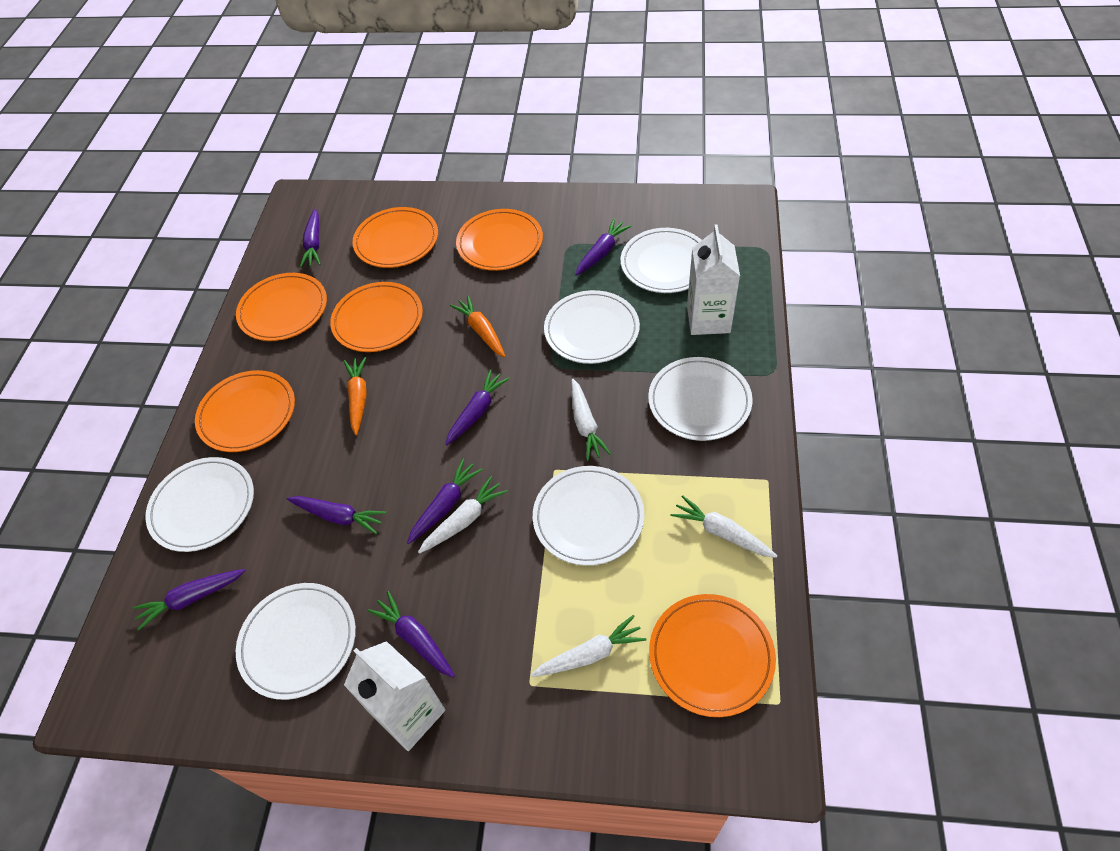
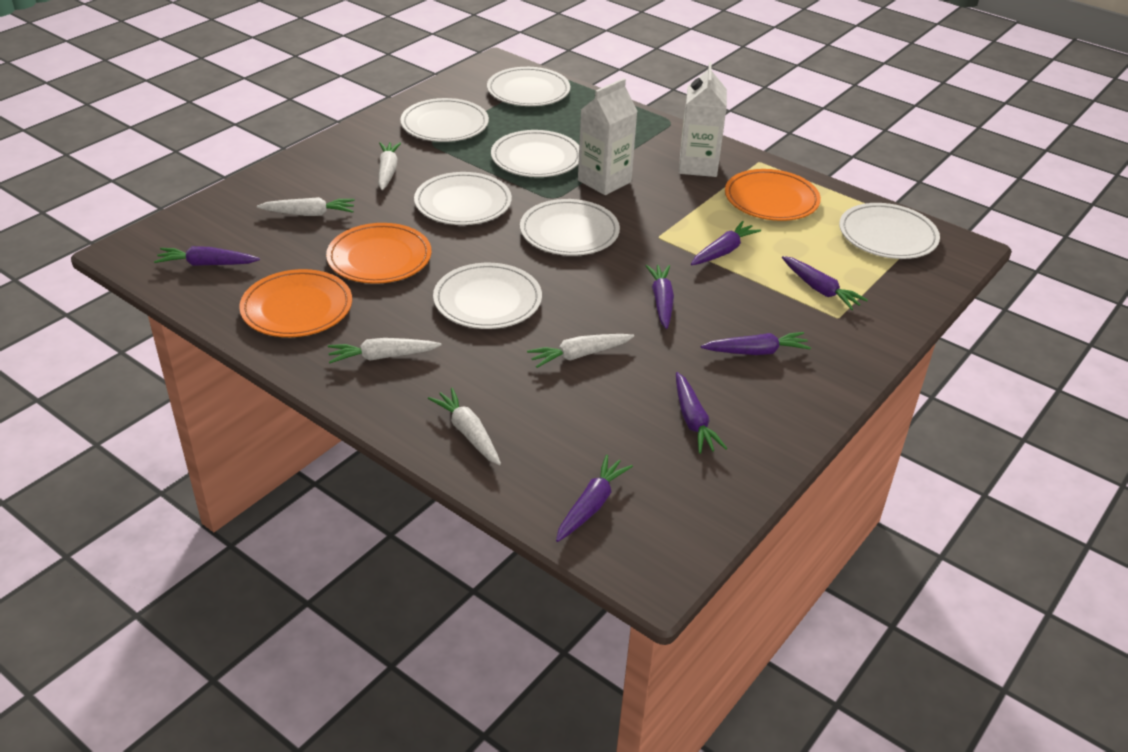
orange carrot: [344,357,367,435] [450,296,505,358] = 2 -> none = 0
orange plate: [195,370,295,452] [236,273,327,341] [330,282,423,352] [352,207,438,268] [456,209,543,271] [649,594,776,717] = 6 -> [239,269,352,337] [326,223,431,284] [725,169,821,221] = 3
white carrot: [418,476,508,554] [531,615,646,677] [571,379,611,461] [670,495,777,558] = 4 -> [257,197,355,216] [328,338,442,363] [378,142,401,190] [428,388,501,465] [527,334,634,368] = 5
white plate: [145,457,254,552] [236,583,356,700] [533,466,644,566] [544,290,640,364] [621,228,702,293] [648,357,752,441] = 6 -> [400,98,489,142] [414,172,512,225] [433,263,542,329] [487,67,570,106] [491,130,579,177] [520,199,620,256] [839,203,940,259] = 7

